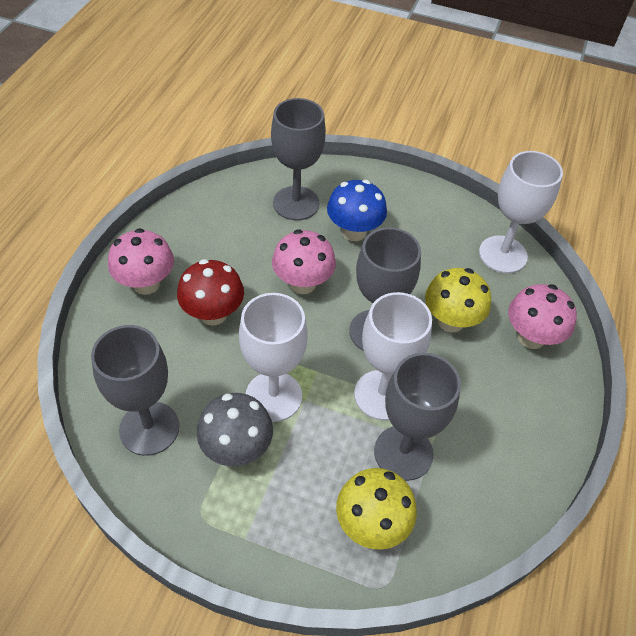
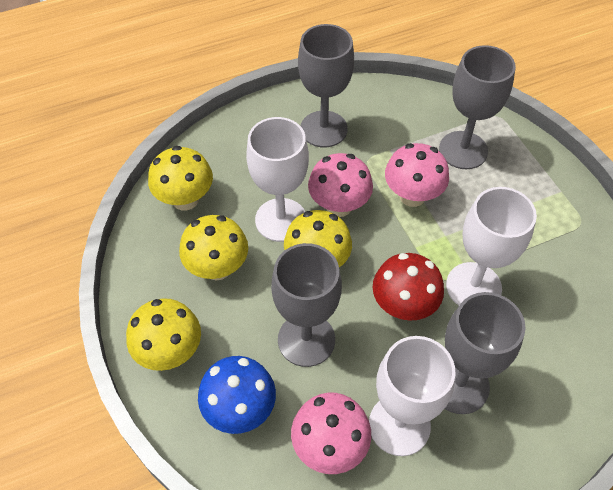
grey mushroom: [197,393,273,466] = 1 -> none = 0
yellow mushroom: [336,468,417,550] [425,268,491,332] = 2 -> [126,298,201,371] [148,146,213,211] [179,215,248,281] [284,210,352,267] = 4

